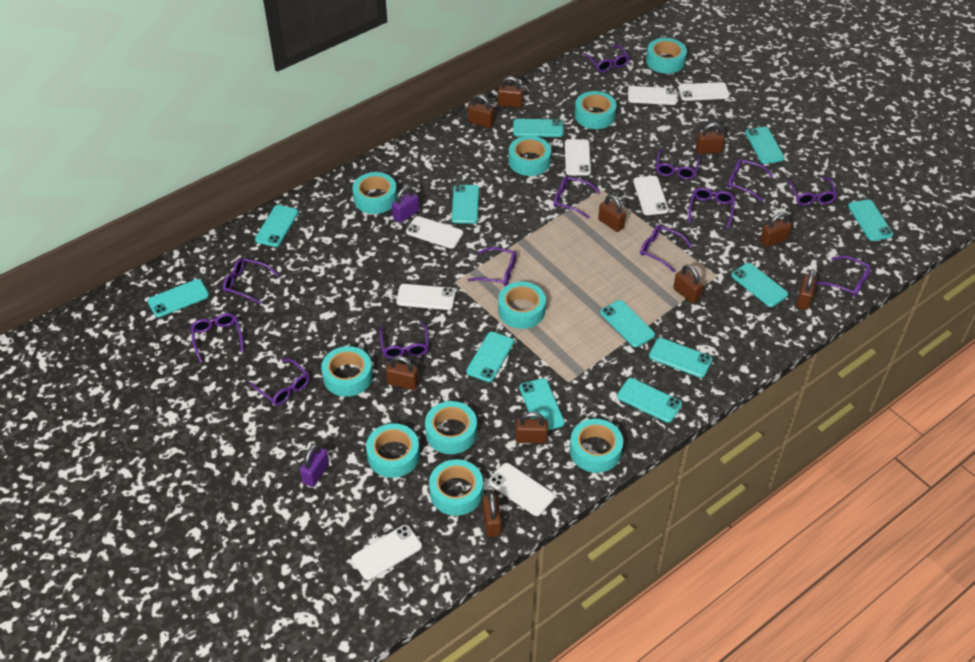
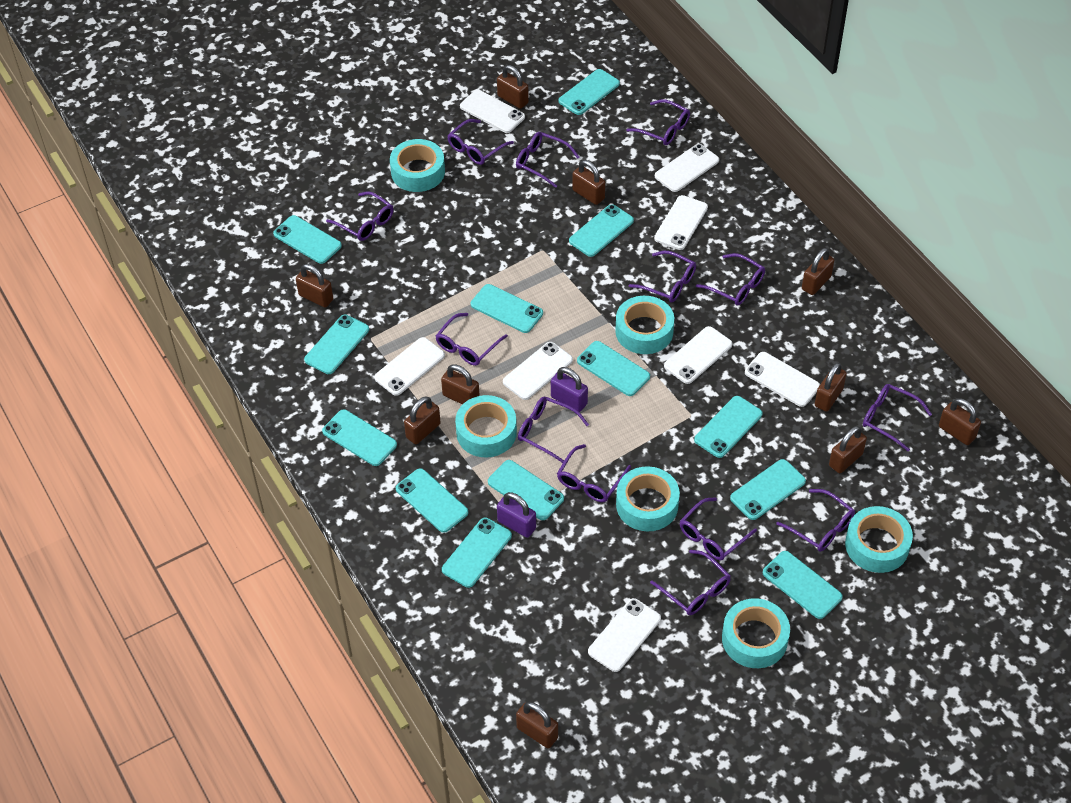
turquoise phone: [148,279,209,317] [255,205,298,247] [451,185,479,224] [466,332,514,382] [513,119,563,137] [519,378,565,430] [600,300,655,347] [617,378,682,423] [649,338,712,378] [731,263,788,307] [745,127,785,164] [848,199,893,241] = 12 -> [273,215,342,264] [304,315,369,374] [322,409,397,466] [396,468,468,533] [442,518,512,588] [471,284,543,333] [488,460,564,520] [559,69,620,115] [569,204,634,257] [577,341,650,396] [694,396,762,458] [730,459,806,520] [763,551,843,619] = 13
turquoise tape: [321,346,373,397] [352,172,397,214] [366,423,420,478] [425,401,477,454] [429,459,483,516] [498,282,546,329] [509,136,551,176] [570,419,623,473] [575,91,617,129] [646,38,687,74] = 10 -> [390,139,445,192] [455,395,517,457] [615,296,674,354] [616,466,680,531] [722,598,790,668] [845,506,913,573] = 6

